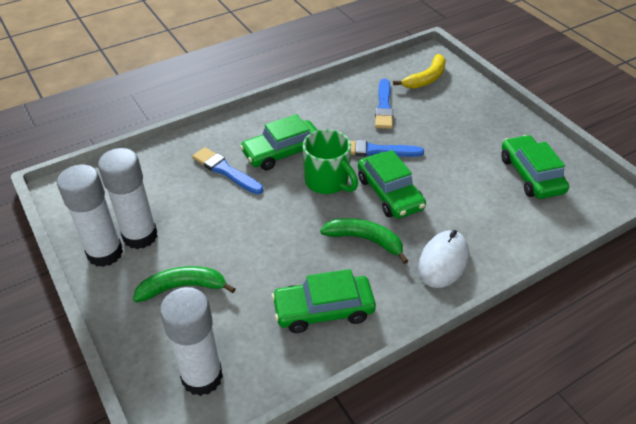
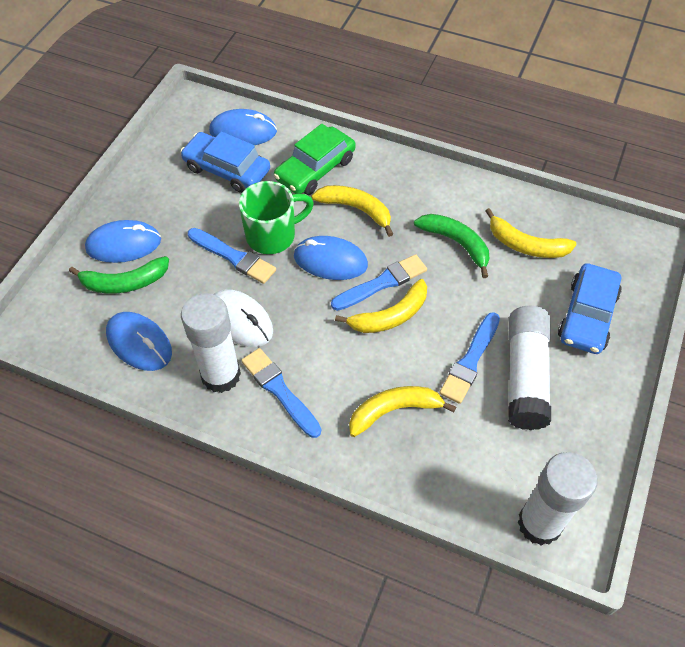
blue brush: [192,147,263,194] [350,140,424,157] [375,79,393,129] = 3 -> [188,228,276,284] [241,348,321,438] [331,254,427,311] [440,312,500,404] = 4
blue car: none = 0 -> [180,132,270,193] [558,263,622,354] = 2
blue mouse: none = 0 -> [85,220,161,263] [106,312,172,371] [209,109,277,145] [294,236,368,280] = 4
green car: [240,114,318,171] [272,269,376,333] [358,150,426,219] [501,135,569,199] = 4 -> [274,124,356,195] = 1
yellow banana: [393,54,446,89] = 1 -> [312,185,393,237] [335,279,427,333] [349,386,456,437] [485,208,576,258] = 4

